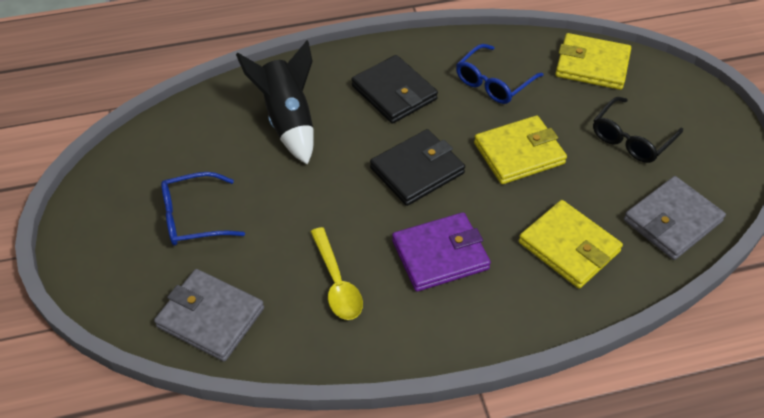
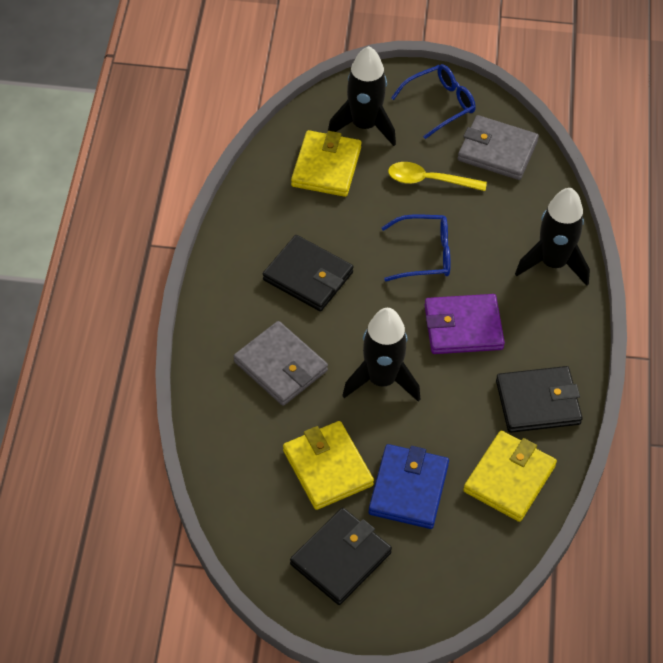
black glasses: [593,97,683,163] = 1 -> none = 0
black rocket: [236,40,314,165] = 1 -> [328,46,396,146] [342,308,420,402] [515,188,590,286] = 3
black wallet: [351,55,438,124] [370,129,465,206] = 2 -> [263,235,354,311] [290,508,392,605] [496,366,583,433] = 3
blue wallet: none = 0 -> [369,444,449,529] = 1

